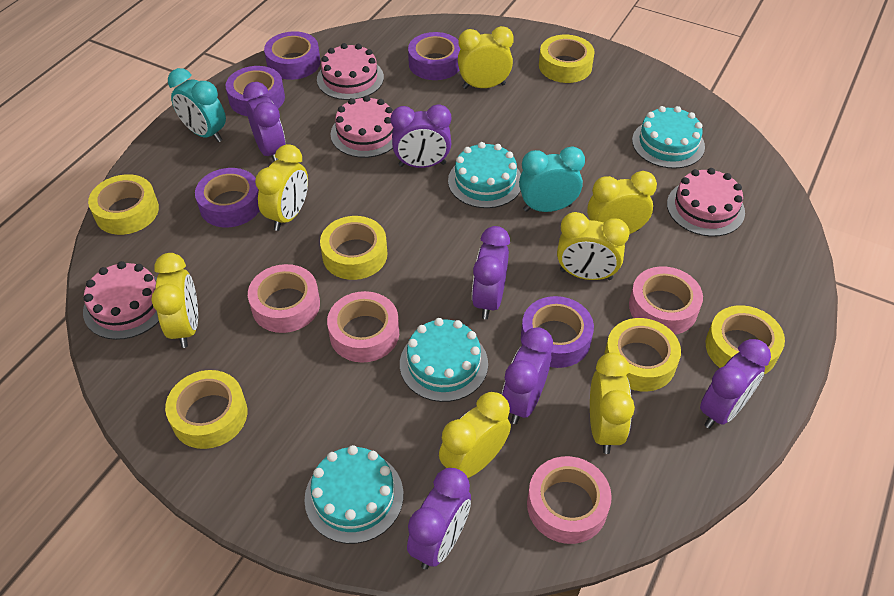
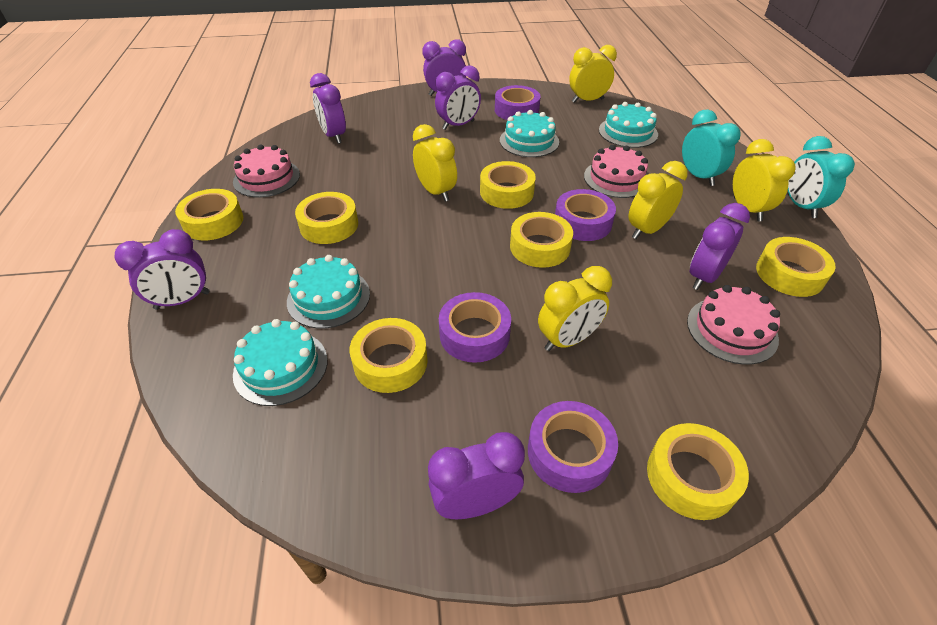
pink cake: [83,261,159,340] [317,43,384,100] [330,95,393,158] [667,168,745,237] = 4 -> [233,145,300,198] [584,145,648,198] [687,285,780,365] = 3
pink tape: [248,264,320,333] [327,291,399,362] [527,456,612,544] [629,266,703,335] = 4 -> none = 0
purple tape: [195,168,260,227] [225,66,285,116] [264,31,320,80] [408,32,460,80] [521,296,594,368] = 5 -> [439,292,511,363] [495,85,540,120] [528,401,618,493] [555,189,616,241] = 4
yellow clock: [151,253,198,348] [255,144,308,231] [439,392,511,478] [458,26,514,89] [557,212,629,280] [587,171,657,234] [590,352,635,454] = 7 -> [413,124,457,202] [538,266,612,351] [569,45,617,103] [629,161,688,239] [733,139,796,221] = 5
yellow tape: [88,174,159,235] [165,370,247,449] [320,216,387,280] [539,35,595,83] [604,318,681,391] [706,305,785,374] = 6 -> [175,189,243,240] [295,192,358,244] [350,318,427,393] [480,161,536,209] [510,212,573,268] [647,423,749,520] [756,237,836,297] = 7

